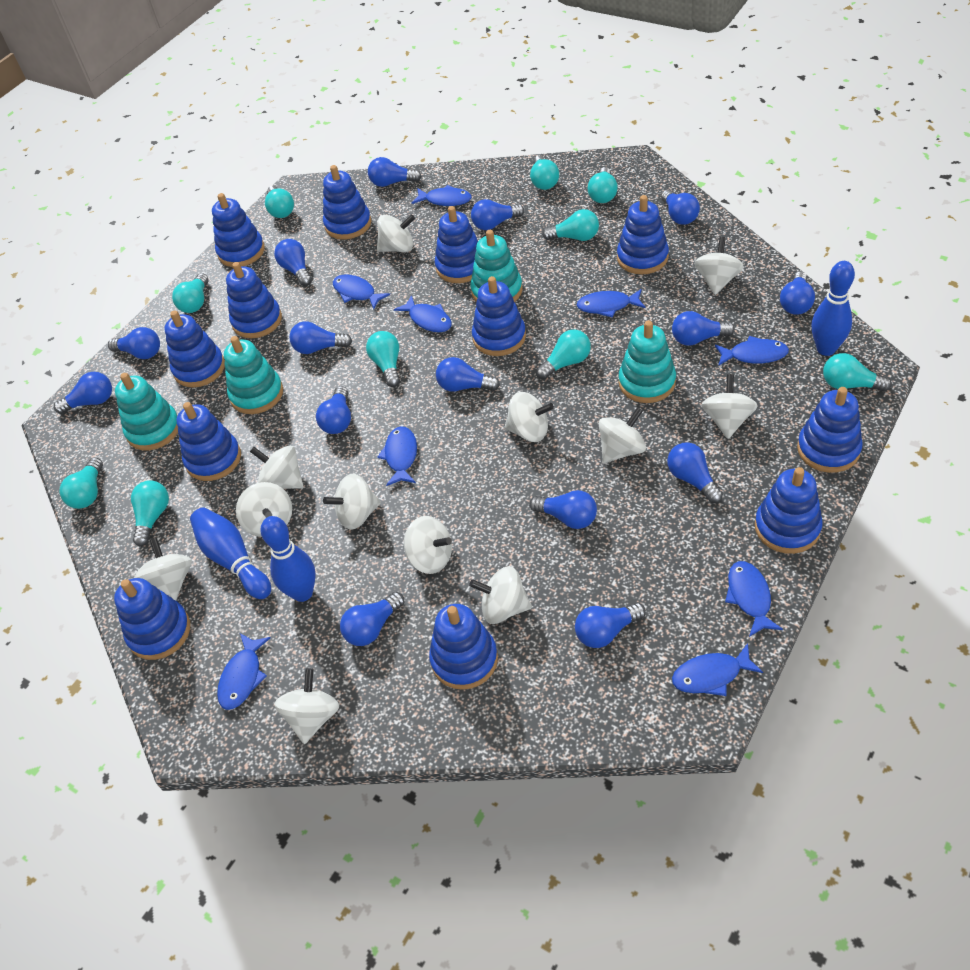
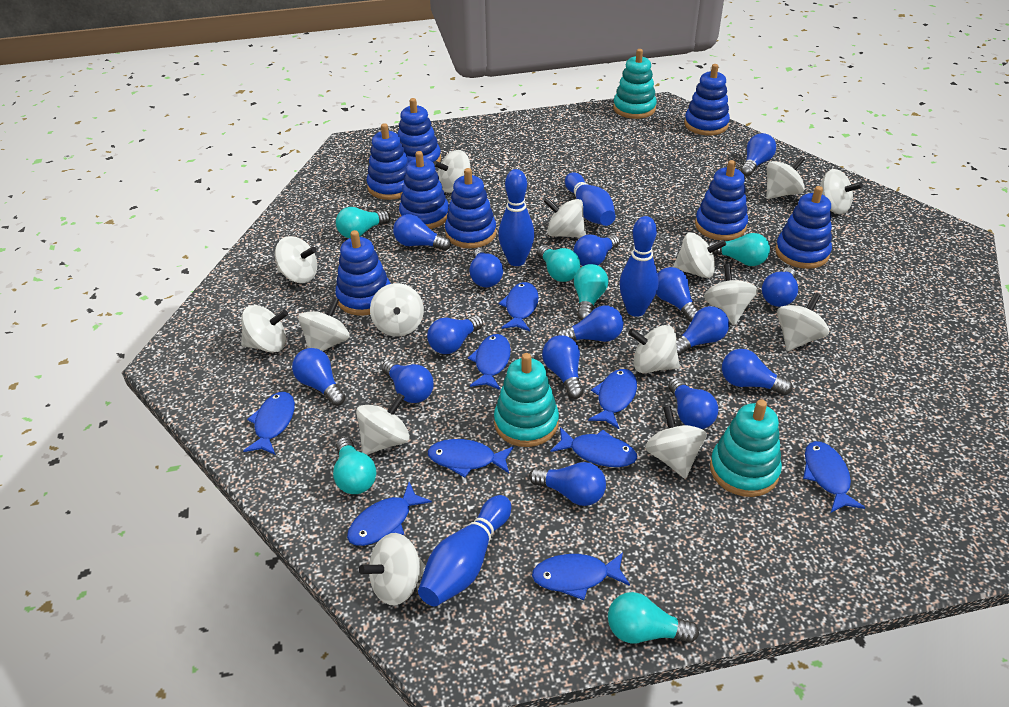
blue bowling pin: [190,508,271,599] [260,516,316,602] [812,261,855,356] = 3 -> [418,495,511,606] [498,169,535,266] [565,172,615,226] [619,216,659,317] = 4
blue stacking toy: [114,578,190,660] [165,310,225,388] [176,402,241,481] [212,193,265,267] [226,262,282,338] [323,165,371,240] [429,604,498,690] [435,206,478,283] [472,276,526,356] [617,195,669,274] [755,467,823,554] [797,387,863,473] = 12 -> [335,230,391,315] [367,123,409,200] [398,98,441,162] [399,151,449,229] [445,168,496,248] [684,64,730,135] [695,160,748,240] [775,186,832,269] = 8
turquoise light bulb: [60,457,103,509] [131,480,169,546] [172,273,208,313] [265,186,294,218] [366,331,400,387] [530,156,559,190] [536,329,591,379] [542,209,599,241] [588,167,618,203] [823,353,892,392] = 10 -> [333,437,376,494] [336,207,390,238] [537,245,580,282] [574,264,608,320] [608,592,699,643] [708,233,770,266] = 6
turquoise stacking toy: [115,373,178,451] [224,336,283,414] [470,230,523,302] [619,320,676,403] = 4 -> [494,353,559,447] [613,49,657,119] [710,399,782,497] = 3
white spinning top: [135,537,192,600] [236,482,292,537] [250,446,303,489] [274,668,339,744] [323,474,381,530] [377,214,415,252] [404,516,452,574] [469,566,532,624] [504,392,554,442] [599,407,646,463] [694,237,744,295] [701,374,758,439] = 12 -> [241,305,288,353] [275,236,317,283] [298,297,350,351] [356,393,410,455] [359,533,426,605] [370,283,424,337] [433,150,471,193] [543,197,586,238] [628,325,680,373] [645,406,707,479] [673,232,726,278] [704,264,758,325] [766,156,805,199] [777,293,829,351] [820,169,863,214] = 15

